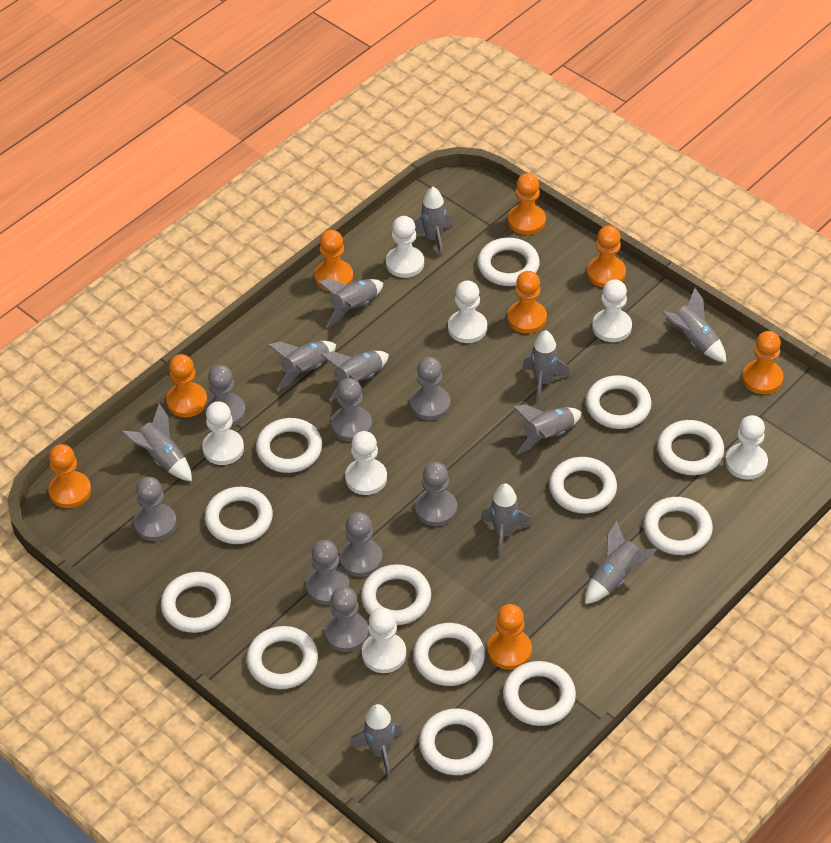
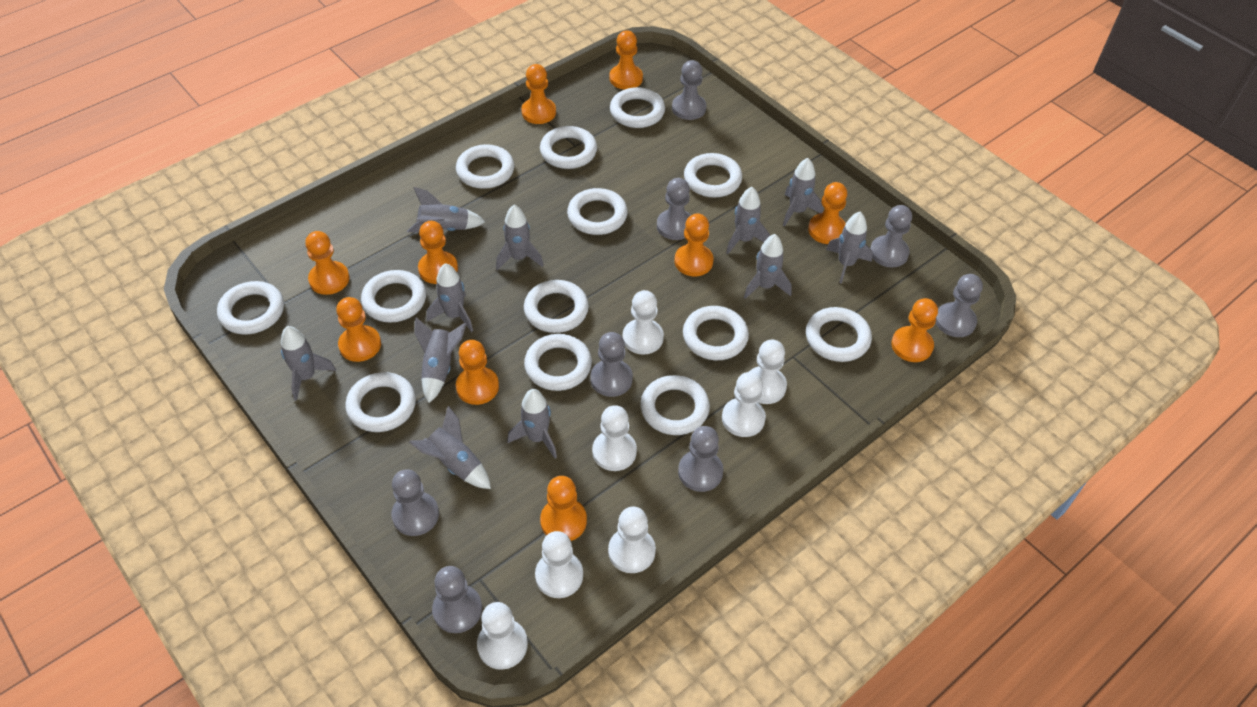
orange pawn: [48,444,91,508] [166,354,207,417] [314,230,353,291] [487,604,532,670] [507,271,547,333] [508,173,546,235] [587,226,626,288] [742,331,783,394] = 8 -> [305,231,350,295] [336,297,381,362] [418,221,458,284] [456,340,499,405] [521,64,556,124] [540,476,587,541] [610,30,643,89] [674,213,714,276] [808,182,847,244] [891,298,938,362] = 10

